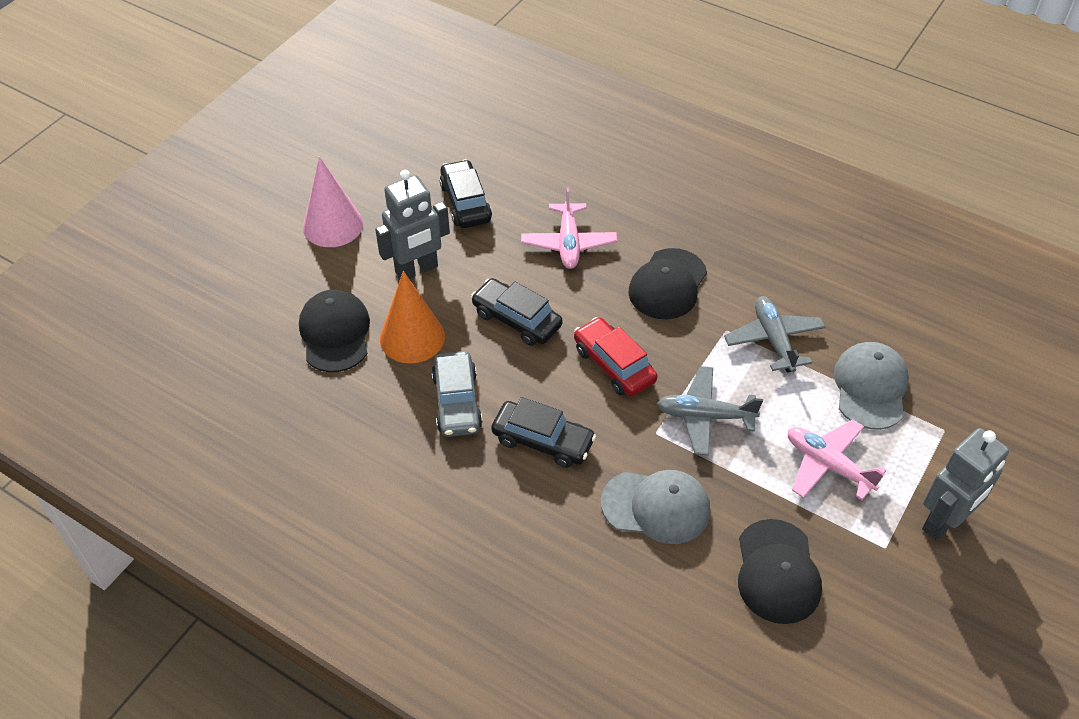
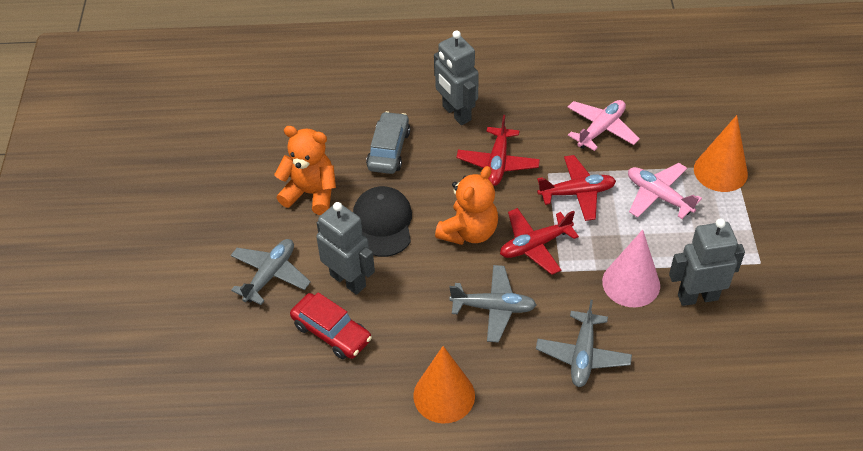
black cap: [299,290,370,372] [628,248,707,319] [738,519,822,624] = 3 -> [353,186,412,257] = 1
black car: [440,159,492,228] [471,278,563,346] [491,397,596,468] = 3 -> none = 0
grey cap: [601,470,710,544] [834,342,909,430] = 2 -> none = 0
grey plane: [657,366,763,456] [724,296,825,373] = 2 -> [231,239,311,305] [449,265,536,343] [536,300,632,387] = 3
grey robot: [375,170,450,279] [922,428,1009,541] = 2 -> [316,202,375,295] [434,30,479,125] [669,218,745,306] = 3
orange cone: [380,271,445,364] = 1 -> [413,346,475,423] [694,115,748,192] = 2
orange teddy bear: none = 0 -> [274,126,336,215] [435,166,498,245] = 2
red plane: none = 0 -> [456,115,540,186] [500,208,579,275] [537,155,616,221] = 3

